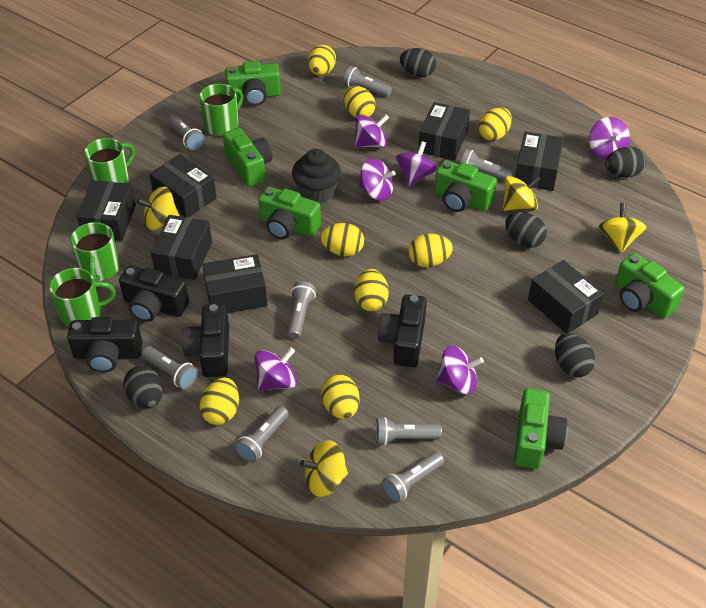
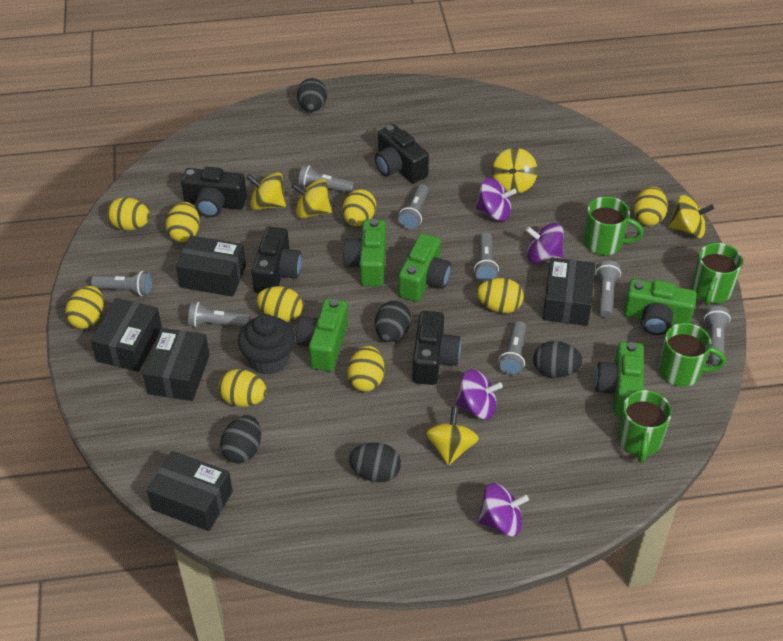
black box: [77,180,136,241] [149,154,217,217] [151,215,212,280] [202,254,268,313] [418,102,470,161] [515,131,564,191] [528,260,604,333] = 7 -> [91,298,162,372] [143,328,209,401] [147,451,233,531] [176,235,246,297] [543,257,595,326] = 5
green camera: [223,128,272,187] [225,61,281,106] [258,187,321,239] [434,160,497,212] [514,388,567,469] [615,253,684,318] = 6 -> [296,298,348,372] [343,219,386,287] [398,233,451,302] [595,342,644,416] [624,279,697,335] = 5
purple spinning top: [254,348,297,391] [355,115,389,148] [359,158,396,201] [396,141,437,187] [436,346,484,394] [589,117,630,160] = 6 -> [455,369,503,420] [475,178,517,221] [478,483,529,537] [526,223,564,263] = 4
yellow egg: [199,378,239,425] [308,45,336,75] [320,223,364,256] [321,374,360,419] [344,86,376,118] [354,269,389,311] [408,234,453,267] [478,107,512,141] = 8 -> [65,286,104,329] [107,197,150,231] [166,202,200,242] [219,369,267,407] [257,286,303,322] [343,189,376,226] [347,346,384,392] [477,278,524,313] [634,186,668,226] = 9
yellow spinning top: [137,187,179,230] [300,440,348,497] [503,176,540,211] [598,203,646,253] = 4 -> [246,172,286,210] [291,179,332,218] [425,407,479,466] [492,148,538,194] [668,195,714,238] = 5

